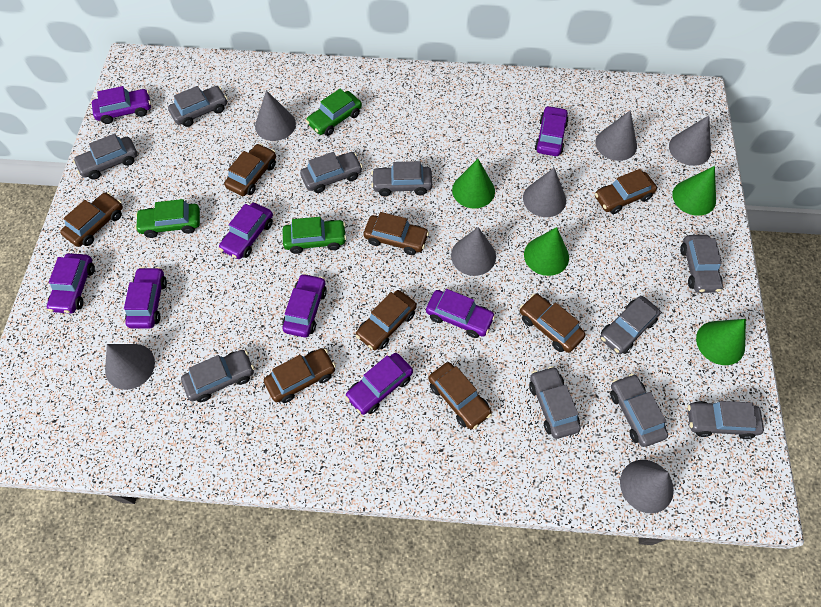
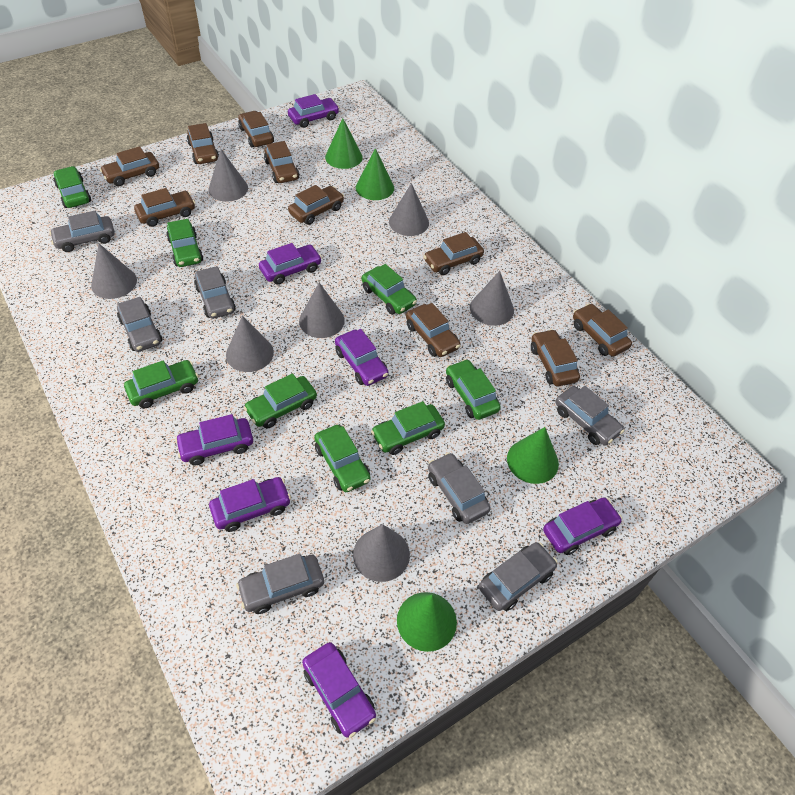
brown car: [60,192,123,247] [224,144,276,196] [264,348,336,403] [356,290,417,350] [364,212,429,255] [428,362,492,429] [520,294,585,353] [595,169,657,214] = 8 -> [100,146,159,186] [134,188,195,227] [187,123,219,164] [238,111,274,147] [264,141,299,183] [288,185,344,225] [406,303,461,357] [424,232,484,275] [531,329,580,386] [573,304,632,357] = 10
green car: [135,199,200,238] [282,217,347,254] [306,89,362,136] = 3 -> [54,166,91,208] [124,360,199,408] [166,219,203,267] [244,373,317,428] [314,425,370,492] [362,264,417,315] [371,401,445,455] [446,359,501,420] = 8
grey car: [73,134,138,179] [168,86,227,127] [181,350,254,402] [300,152,363,193] [371,161,432,196] [529,366,581,439] [600,296,661,354] [610,374,668,447] [680,235,723,293] [687,401,764,439] = 10 -> [49,211,115,252] [117,297,162,352] [194,266,236,319] [236,553,324,614] [428,452,491,524] [479,542,558,611] [555,386,624,446] = 7
purple car: [47,253,95,314] [92,86,151,124] [124,267,167,329] [219,203,273,259] [282,273,327,337] [345,353,413,415] [426,289,495,338] [535,106,569,156] = 8 -> [175,414,253,465] [209,477,291,532] [259,243,322,285] [288,94,340,128] [302,642,376,738] [335,329,389,386] [543,498,622,555] = 7

